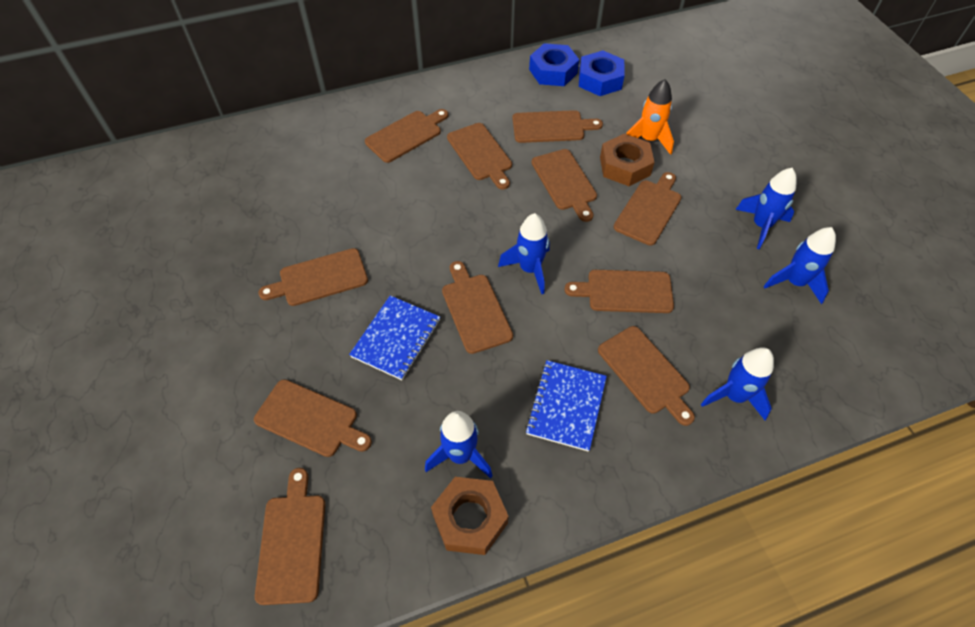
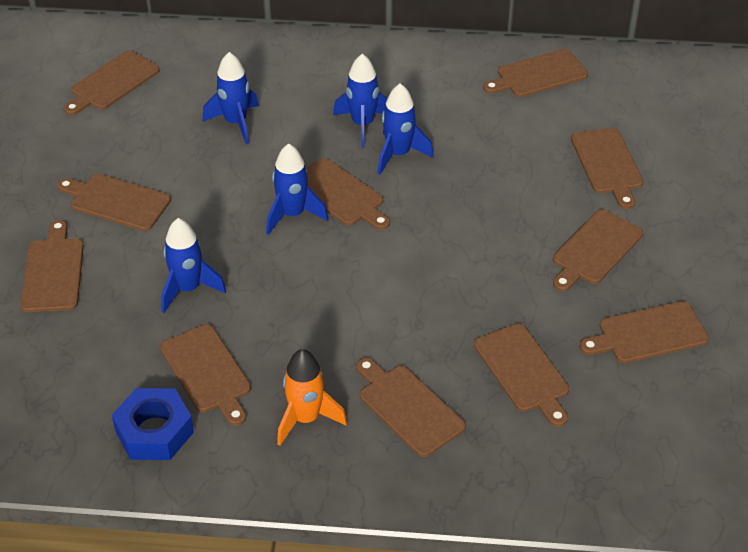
blue notebook: [349,295,440,380] [525,360,607,451] = 2 -> none = 0
blue nut: [529,43,579,86] [579,50,625,96] = 2 -> [112,388,194,460] = 1
brown nut: [431,477,509,555] [600,133,654,186] = 2 -> none = 0

